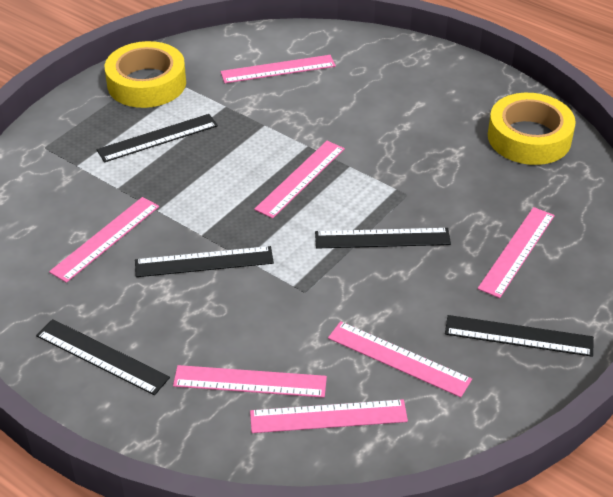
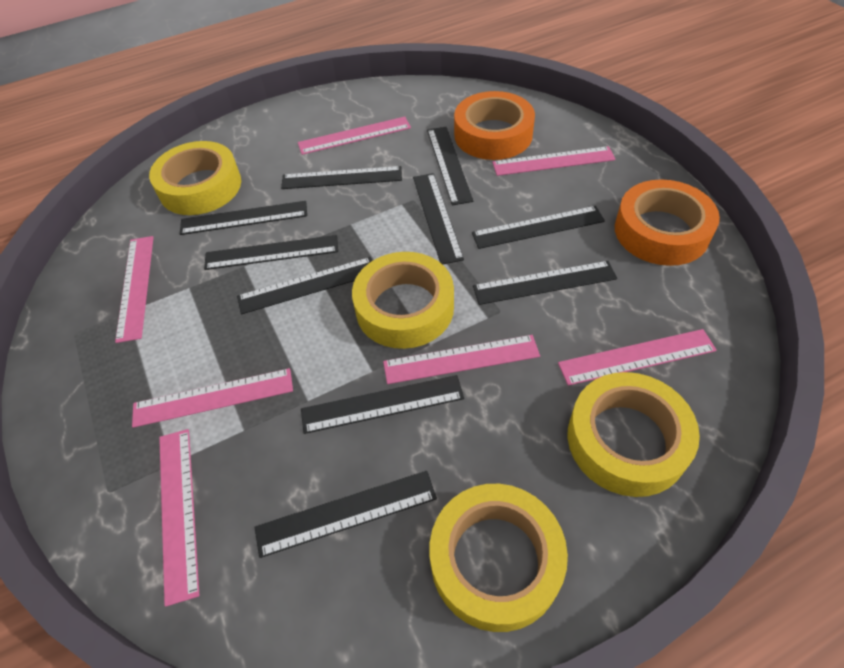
black ruler: [36,319,170,395] [96,114,218,162] [135,246,274,277] [315,228,451,249] [445,315,594,357] = 5 -> [180,201,307,235] [204,235,338,270] [237,257,372,314] [254,471,437,558] [281,166,402,189] [301,375,464,434] [413,173,464,264] [427,127,473,205] [472,206,605,249] [473,261,617,305] = 10
orange tape: none = 0 -> [454,91,535,160] [615,180,720,266] = 2
yellow tape: [105,41,186,108] [488,93,576,165] = 2 -> [149,141,241,215] [352,252,454,349] [430,484,568,632] [568,372,700,497] = 4

